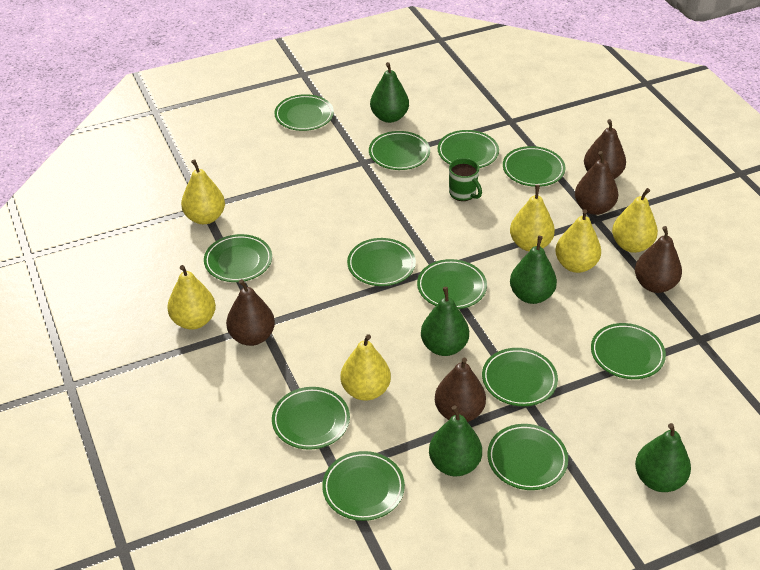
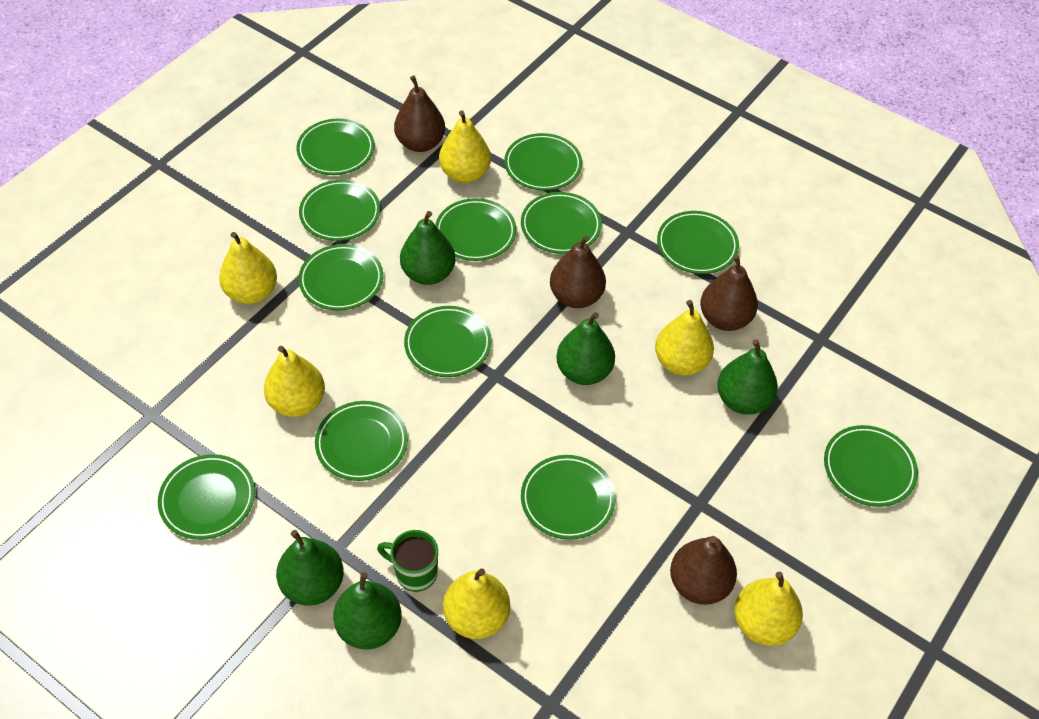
brown pear: [226,279,275,346] [435,358,486,422] [575,151,618,215] [584,119,626,179] [635,226,682,293] = 5 -> [394,76,445,152] [550,236,606,308] [670,536,737,605] [700,255,758,331] = 4

